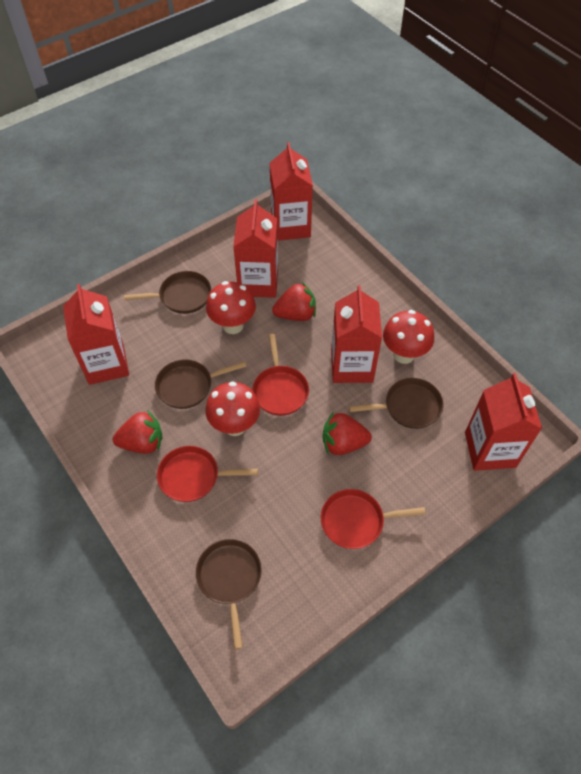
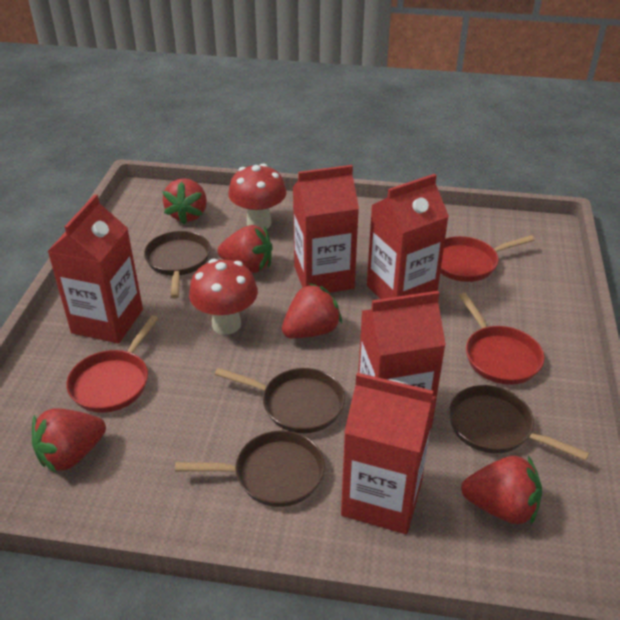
red mushroom: [205,382,260,436] [206,281,256,334] [383,310,434,364] = 3 -> [189,259,258,335] [228,164,287,230] = 2
red strawberry: [113,410,162,454] [272,282,316,321] [323,412,372,455] = 3 -> [32,408,106,473] [163,178,207,224] [218,225,272,273] [282,283,342,338] [461,456,542,524] = 5

